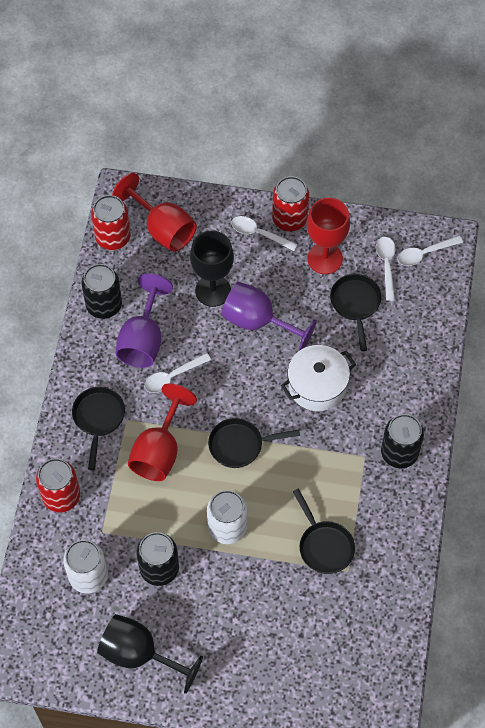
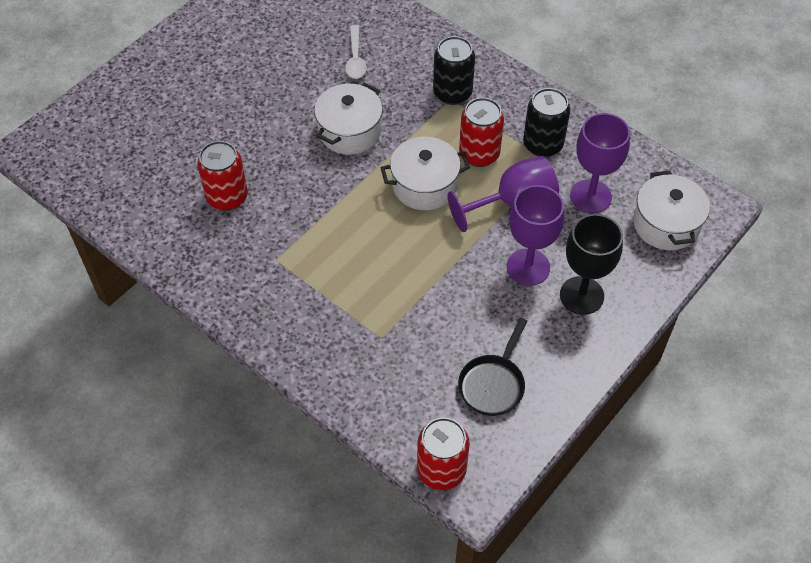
black can: [81,264,122,319] [137,532,179,586] [381,414,424,468] = 3 -> [433,36,475,105] [523,88,570,157] = 2
black goblet: [97,614,203,694] [190,230,234,307] = 2 -> [560,214,623,315] = 1
black pan: [72,387,125,470] [208,418,300,468] [293,489,355,574] [330,274,381,351] = 4 -> [458,318,527,416] = 1
purple goblet: [115,273,173,368] [221,282,317,351] = 2 -> [448,156,559,232] [507,185,564,286] [570,113,630,213] = 3
red goblet: [112,173,197,252] [128,383,197,481] [307,198,350,274] = 3 -> none = 0
white can: [63,540,108,593] [207,490,247,544] = 2 -> none = 0
white pot: [281,345,356,411] = 1 -> [314,82,383,155] [380,137,470,210] [633,171,710,250] = 3
white spoon: [144,353,211,393] [231,216,298,251] [376,237,396,301] [397,236,463,266] = 4 -> [345,25,367,79] = 1

